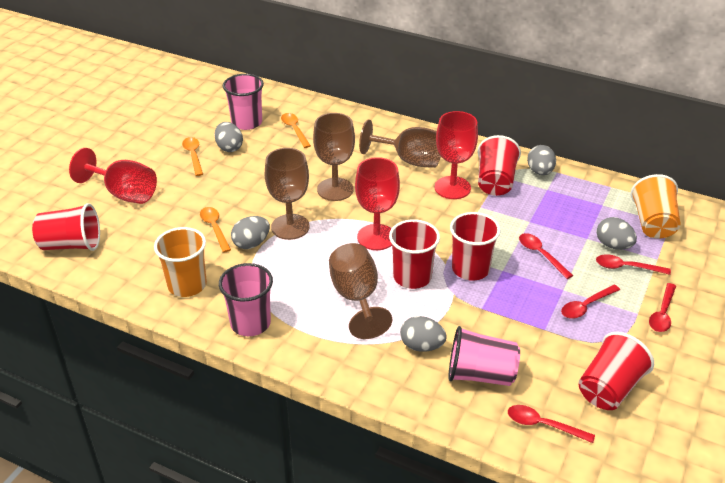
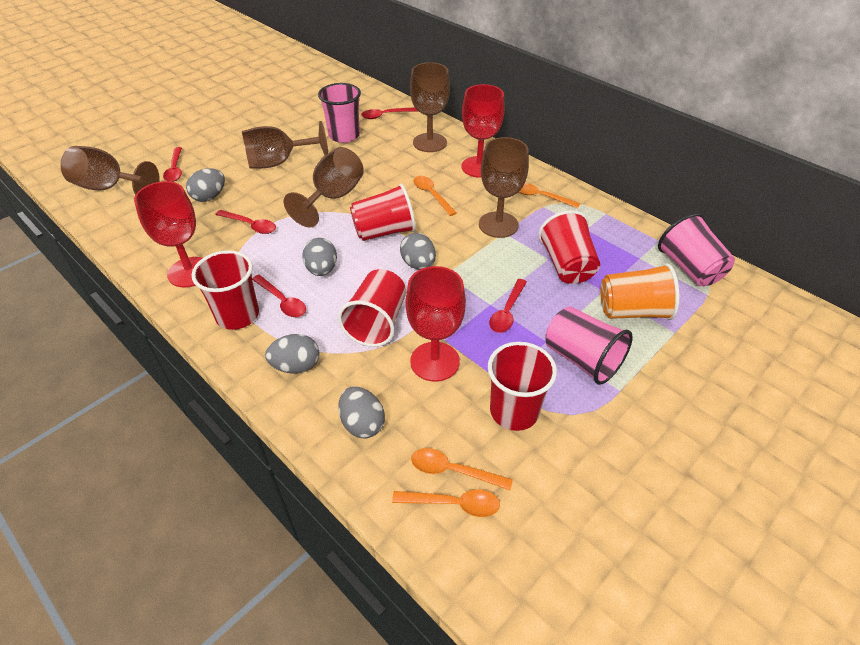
brown goblet: [265,148,310,240] [313,113,355,201] [329,243,392,339] [359,120,441,168] = 4 -> [60,146,160,195] [242,121,328,168] [284,147,364,227] [410,62,450,152] [479,137,529,238] = 5
orange cup: [154,227,207,297] [631,174,681,239] = 2 -> [601,263,679,320] = 1
orange spoon: [182,137,203,176] [200,207,231,253] [281,113,311,148] = 3 -> [392,489,500,517] [411,448,513,490] [414,176,456,216] [519,183,580,208] = 4

